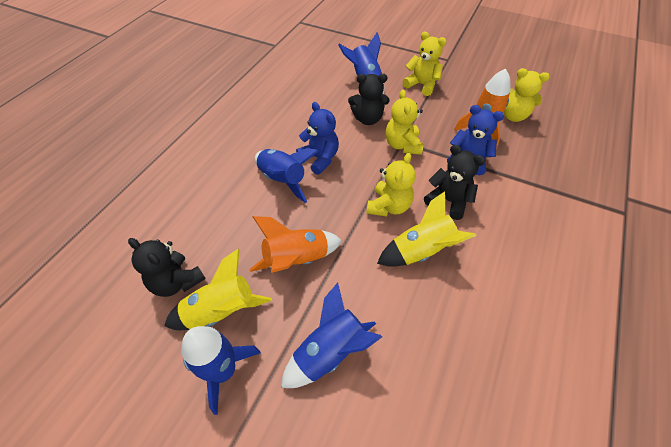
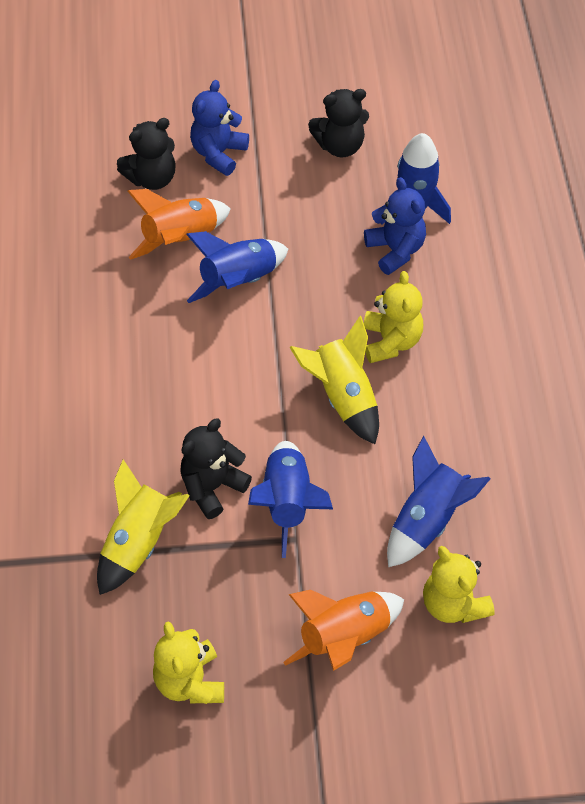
yellow teddy bear: [366,153,415,217] [386,90,424,155] [403,31,447,96] [503,68,550,122] = 4 -> [153,621,224,704] [364,271,423,363] [423,546,495,623] = 3

